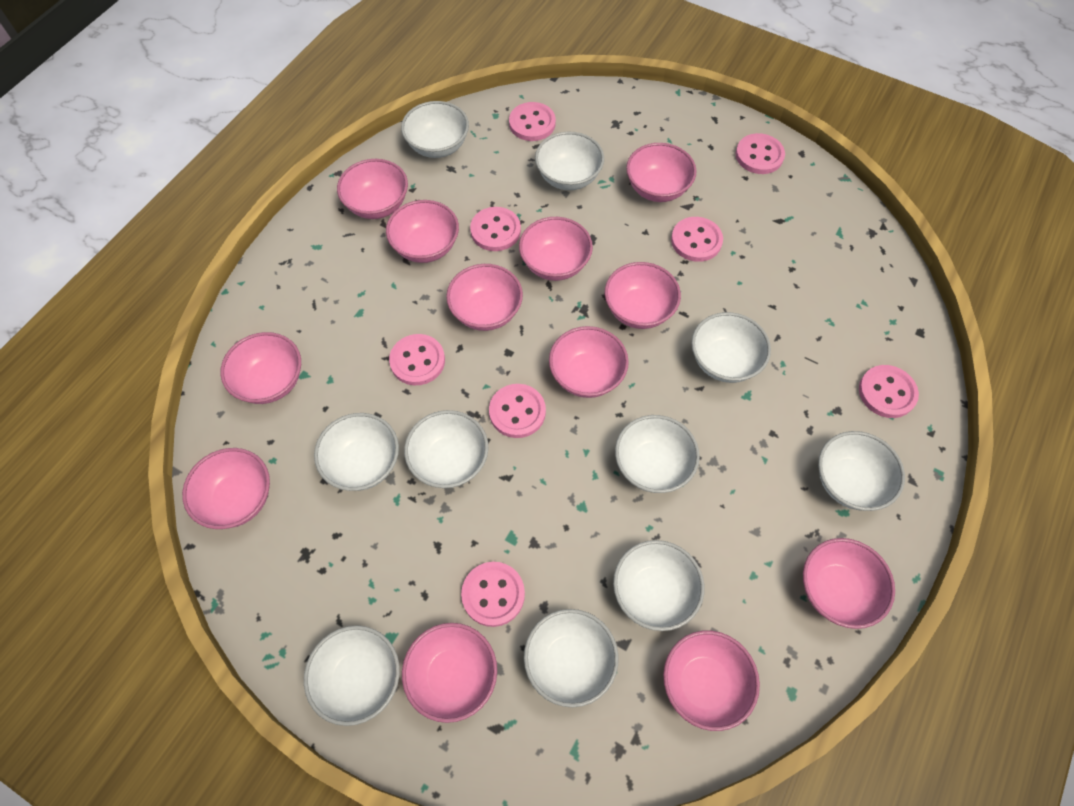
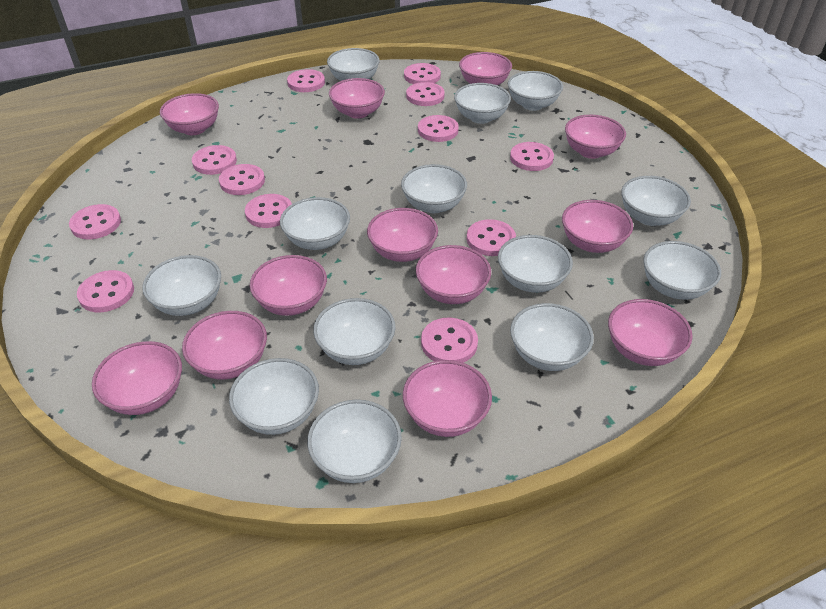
pink button: [389,334,445,385] [461,562,525,627] [470,207,521,251] [489,384,546,438] [509,102,556,141] [671,217,723,262] [736,133,785,174] [859,365,919,418] = 8 -> [69,204,121,239] [77,270,134,312] [192,145,237,175] [219,164,265,195] [245,194,292,228] [287,69,325,92] [404,63,441,84] [406,82,445,106] [418,115,459,142] [421,318,478,363] [467,219,516,256] [510,142,554,171] = 12
white bowl: [304,625,400,726] [314,413,399,491] [401,101,469,158] [404,410,488,488] [524,609,619,708] [535,132,604,190] [613,540,704,631] [615,415,700,493] [692,312,771,383] [818,431,905,511] = 10 -> [142,255,221,316] [229,358,319,435] [280,197,350,250] [307,399,402,483] [313,298,395,365] [327,48,380,81] [401,164,467,213] [454,83,511,124] [498,235,573,293] [508,71,563,111] [510,303,594,371] [621,176,691,226] [643,241,721,300] = 13

